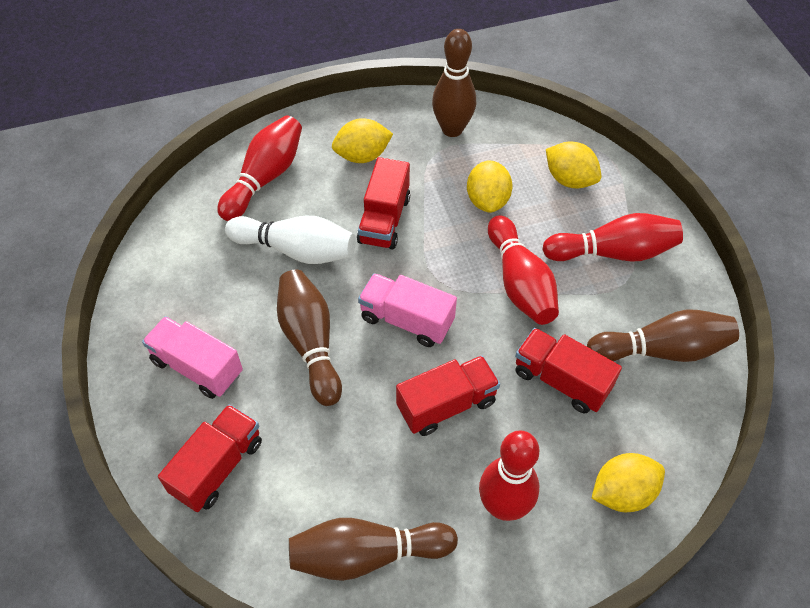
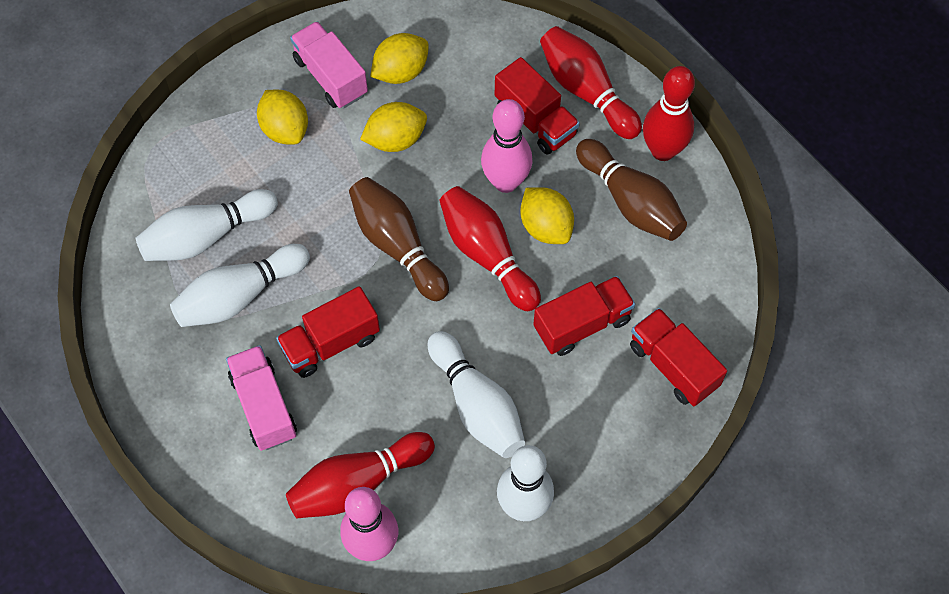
brown bowling pin: [277,270,342,406] [289,518,458,581] [432,29,476,137] [587,310,739,362] = 4 -> [349,177,449,301] [576,139,687,241] = 2
pink bowling pin: none = 0 -> [341,487,398,561] [481,99,532,193] = 2
white bowling pin: [225,216,356,264] = 1 -> [136,189,278,261] [170,244,310,327] [428,331,525,458] [497,445,554,521] = 4

